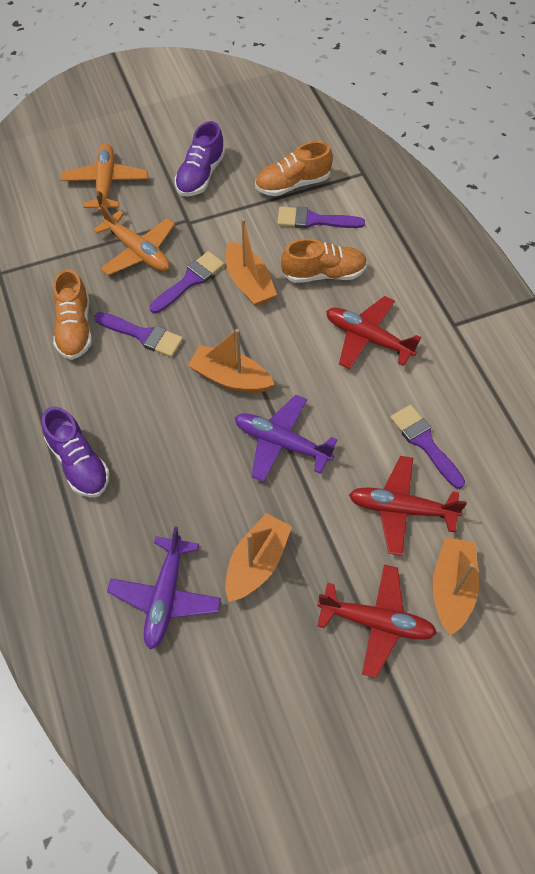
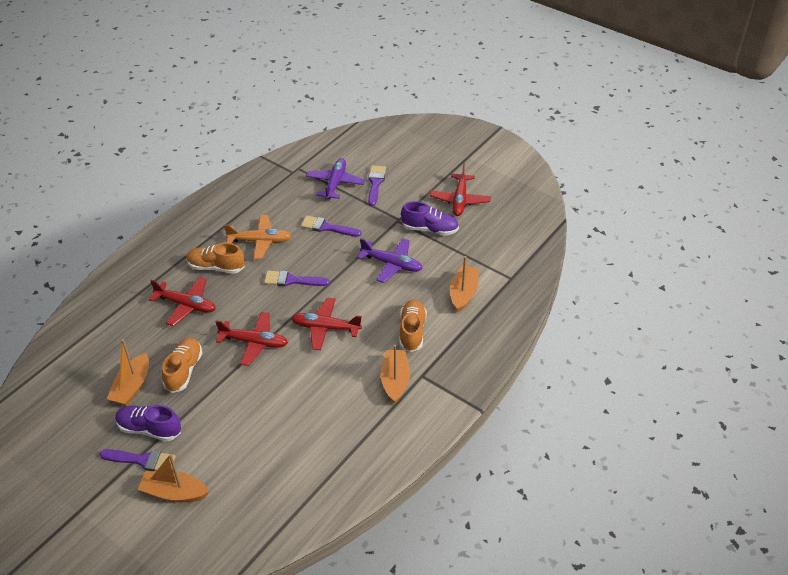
orange plane: [61,143,148,212] [93,204,175,275] = 2 -> [224,215,291,259] = 1
red plane: [317,565,437,678] [326,296,421,369] [349,456,467,556] = 3 -> [149,277,216,326] [216,312,288,366] [291,297,362,350] [430,164,491,216] = 4

